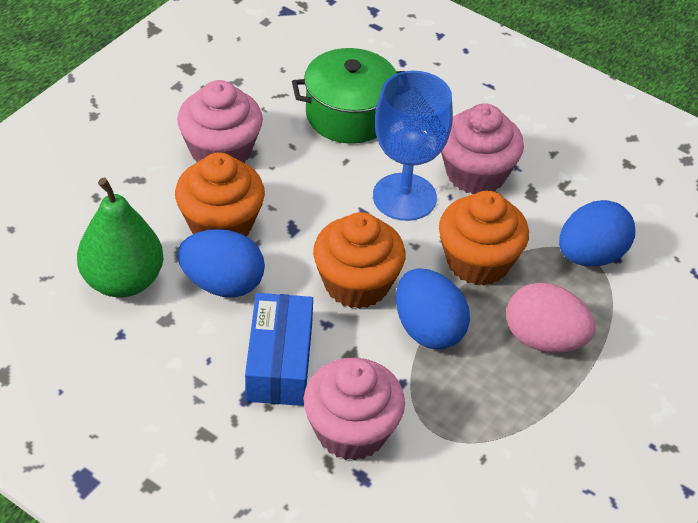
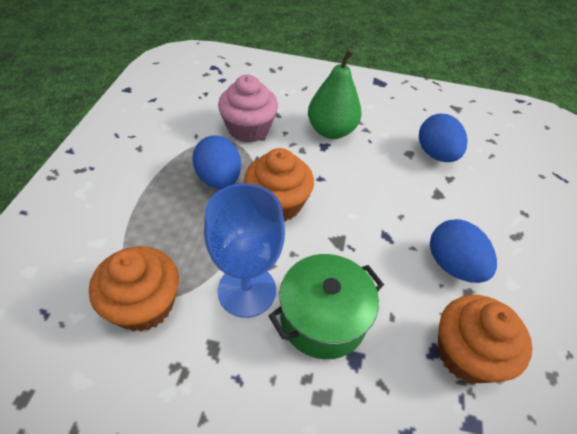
blue box: [245,293,313,406] = 1 -> none = 0
pink cupcake: [177,80,263,163] [304,358,405,461] [441,103,524,194] = 3 -> [218,75,278,143] = 1
pink egg: [506,283,596,353] = 1 -> none = 0

